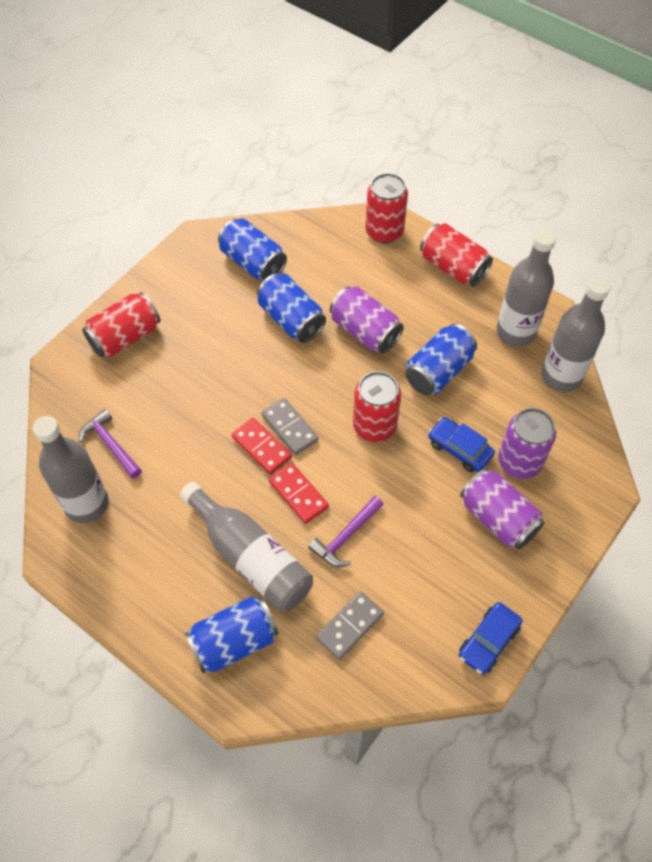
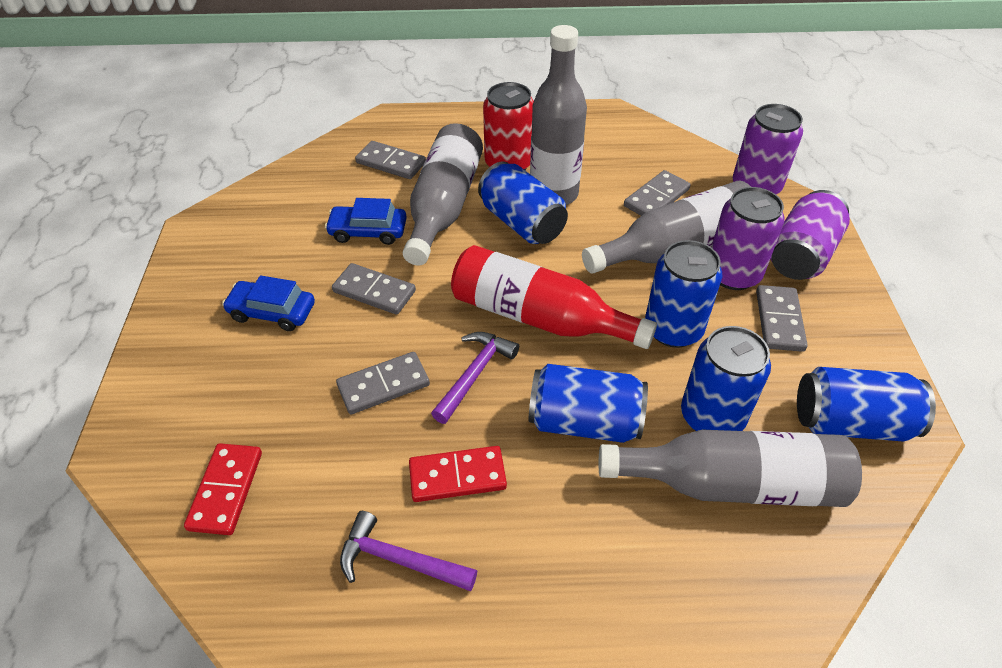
blue can: [185,596,279,673] [218,218,287,281] [257,273,326,343] [405,324,477,395] = 4 -> [478,161,568,244] [529,364,648,443] [645,240,722,348] [681,326,771,431] [797,367,936,442] = 5
grey domino: [262,398,318,455] [316,591,384,660] = 2 -> [332,263,416,315] [336,352,430,414] [355,141,426,179] [624,170,690,216] [756,285,808,352] = 5
red bottle: none = 0 -> [451,245,657,349] = 1
red can: [82,292,161,357] [353,371,401,442] [365,173,408,243] [420,223,493,287] = 4 -> [483,82,534,170] = 1

